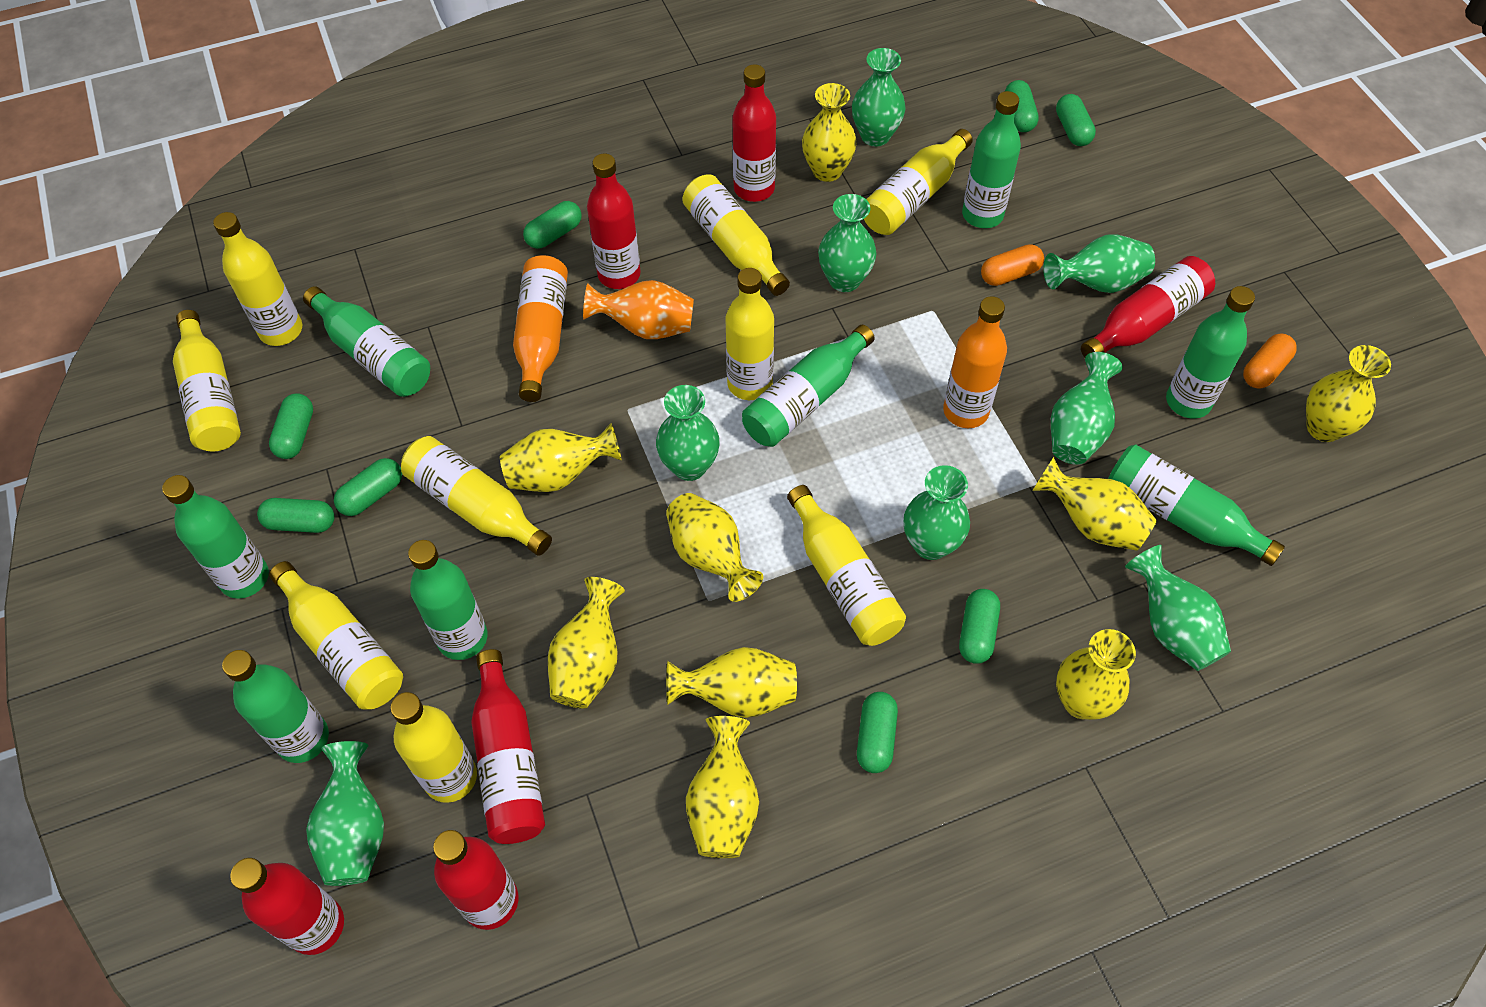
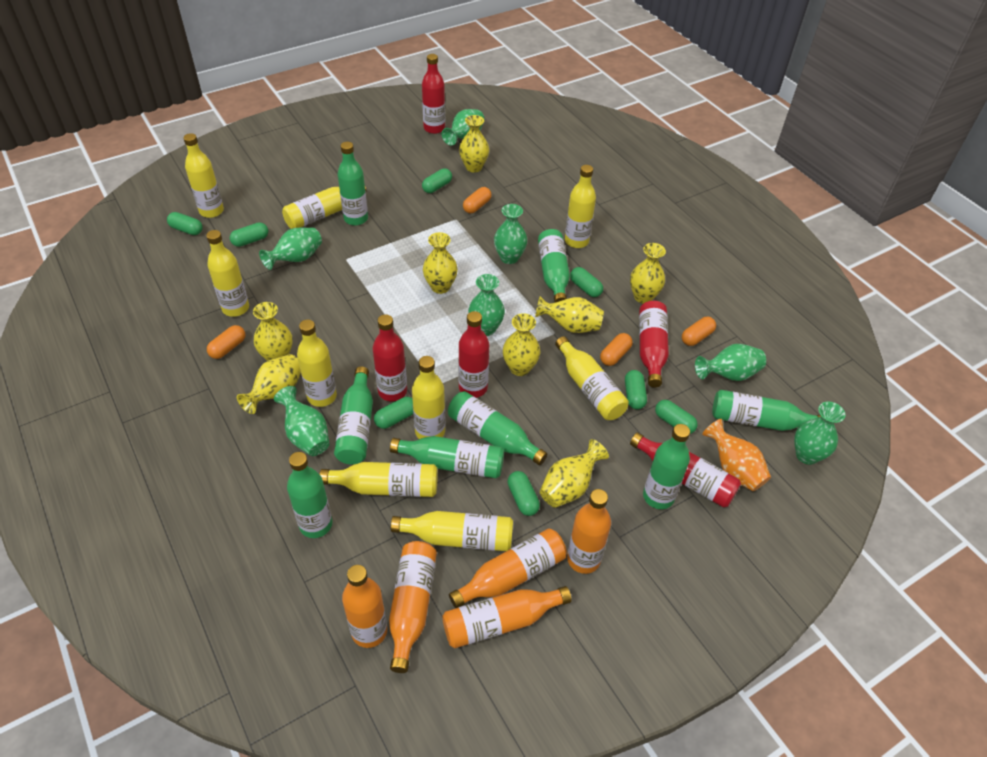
green vase: [306,741,384,886] [656,385,720,481] [818,194,876,292] [852,48,906,147] [904,465,970,560] [1043,235,1155,293] [1051,352,1123,465] [1125,545,1231,671] = 8 -> [259,228,322,270] [274,386,329,456] [442,109,485,146] [468,274,505,336] [494,204,527,264] [695,344,766,381] [794,402,846,465] = 7
orange bottle: [513,255,568,402] [943,296,1007,428] = 2 -> [342,565,387,648] [389,541,437,673] [442,586,572,648] [449,528,567,608] [567,489,611,574] = 5
orange capsule: [981,244,1044,286] [1243,333,1297,389] = 2 -> [207,325,245,359] [463,187,492,213] [600,333,633,366] [682,317,716,346] = 4
red bottle: [230,858,344,955] [433,830,518,930] [471,649,545,844] [587,154,641,289] [732,64,776,202] [1081,256,1215,357] = 6 -> [372,314,407,401] [422,54,445,134] [458,311,489,398] [630,432,741,508] [639,301,669,388] = 5
yellow vase: [500,423,622,492] [548,577,625,709] [666,493,763,602] [666,647,797,718] [686,716,759,858] [802,83,857,182] [1032,457,1157,551] [1056,629,1136,720] [1306,345,1391,442] = 9 -> [237,354,301,414] [253,302,293,361] [423,232,458,294] [459,115,489,173] [503,313,540,376] [535,296,604,333] [540,439,609,508] [630,243,666,304] = 8

